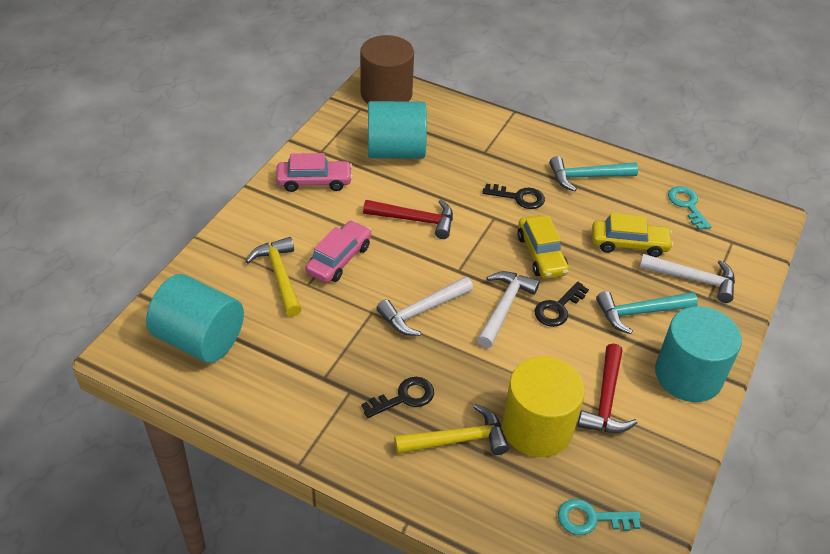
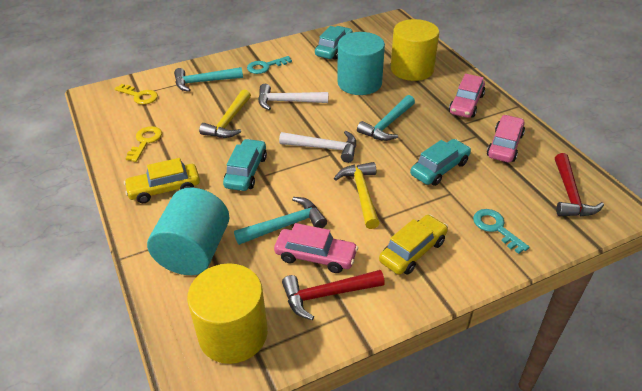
black key: [362,377,434,418] [482,184,545,209] [534,282,589,327] = 3 -> none = 0
brown cylinder: [360,35,414,104] = 1 -> none = 0
pink car: [276,153,353,192] [305,220,372,283] = 2 -> [274,223,358,273] [449,74,485,118] [487,115,525,163] = 3
turquoise car: none = 0 -> [223,139,267,191] [315,26,353,60] [410,139,471,186] = 3
turquoise cylinder: [146,274,244,363] [368,101,427,159] [655,306,742,402] = 3 -> [147,188,230,275] [337,32,385,95] = 2
turquoise hammer: [549,156,638,191] [596,291,698,334] = 2 -> [174,67,243,92] [234,197,327,245] [357,95,415,141] = 3
white hammer: [376,276,473,336] [477,271,540,348] [639,254,735,303] = 3 -> [258,84,328,110] [279,131,356,163] = 2
yellow cylinder: [502,356,585,457] = 1 -> [187,263,268,364] [391,19,439,81] = 2
yellow key: none = 0 -> [114,84,158,105] [126,126,162,162] = 2

